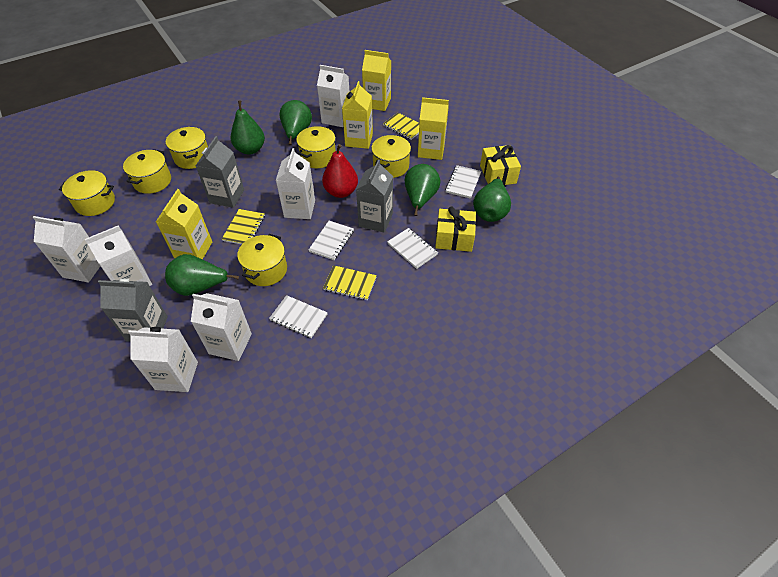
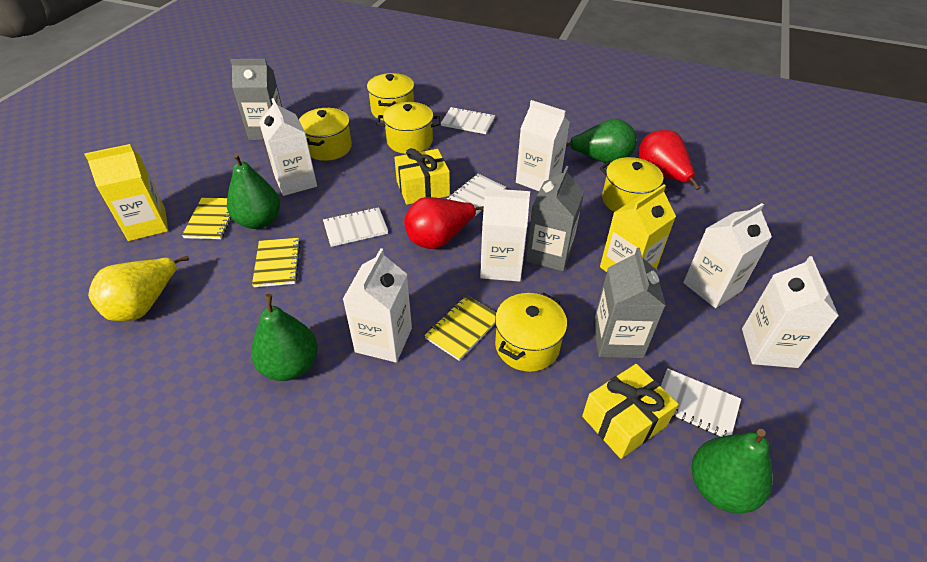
green pear: [165,254,239,296] [231,100,265,155] [279,100,312,145] [405,164,441,216] [473,177,511,222] = 5 -> [227,153,280,229] [251,294,318,381] [566,118,636,163] [692,429,773,513] = 4
red pear: [322,144,358,198] = 1 -> [404,197,484,249] [639,130,700,190] = 2
yellow carton: [156,189,212,259] [342,81,373,149] [362,50,391,111] [418,97,449,160] = 4 -> [84,144,168,241] [600,185,676,272] = 2
yellow pear: none = 0 -> [88,256,189,321] = 1
yellow pot: [59,170,115,216] [123,149,171,194] [166,127,208,169] [237,234,287,286] [296,126,336,168] [371,135,411,178] = 6 -> [299,108,352,161] [367,73,414,121] [377,102,440,154] [495,293,567,372] [600,157,669,212] = 5

